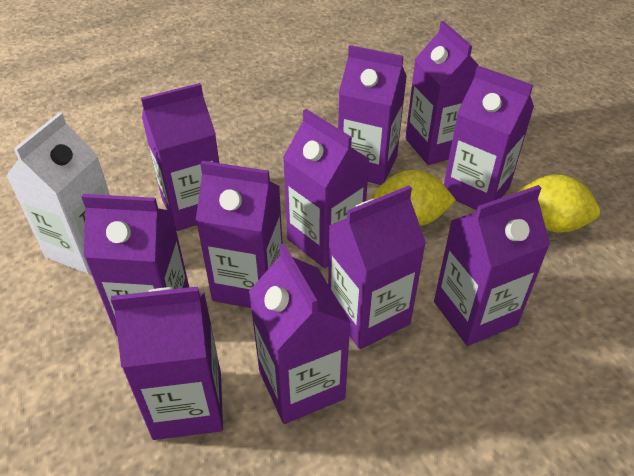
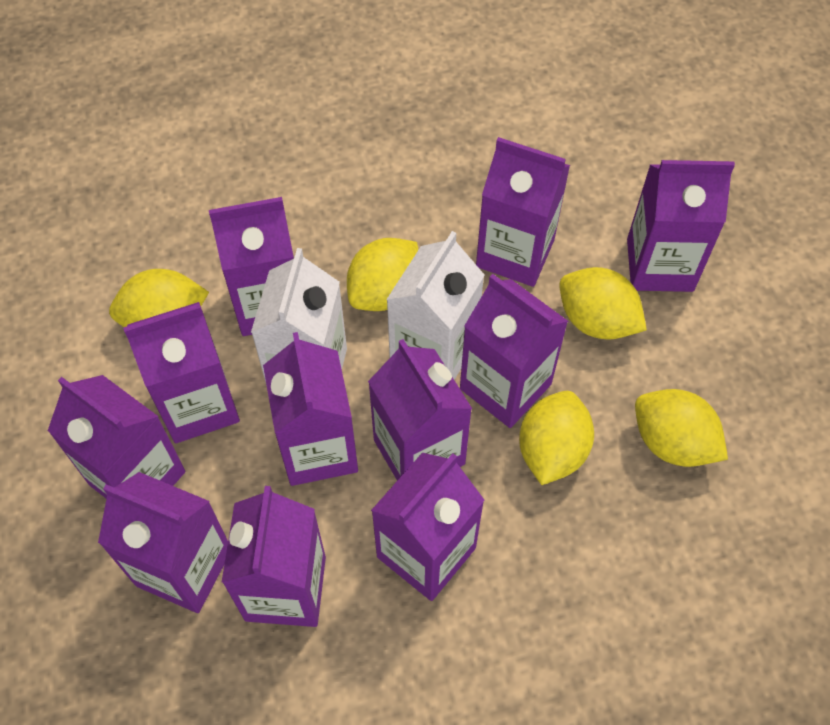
white carton: [6,112,110,274] = 1 -> [251,248,347,386] [386,231,484,380] = 2
yellow lemon: [373,170,456,226] [515,175,600,232] = 2 -> [109,269,209,327] [347,238,418,311] [519,391,594,485] [559,267,647,340] [635,389,728,467] = 5

